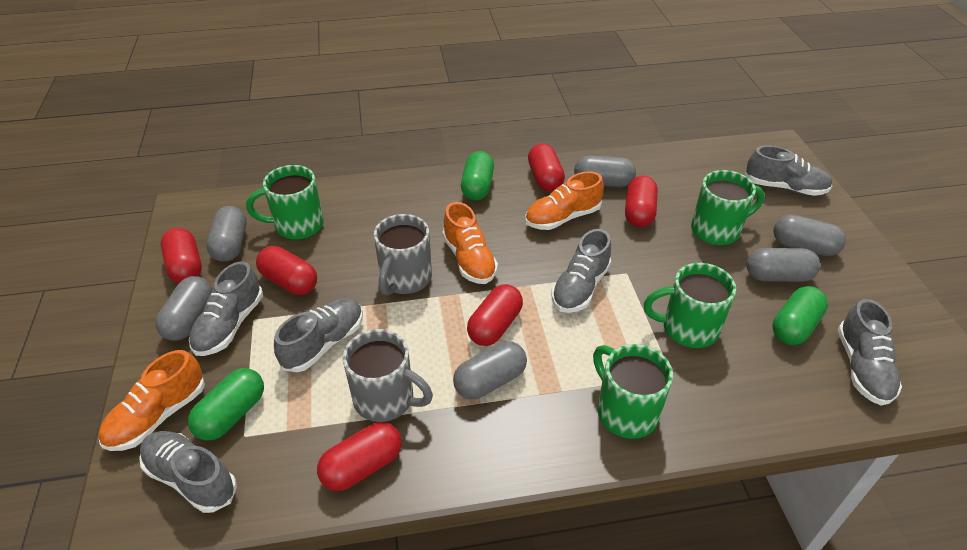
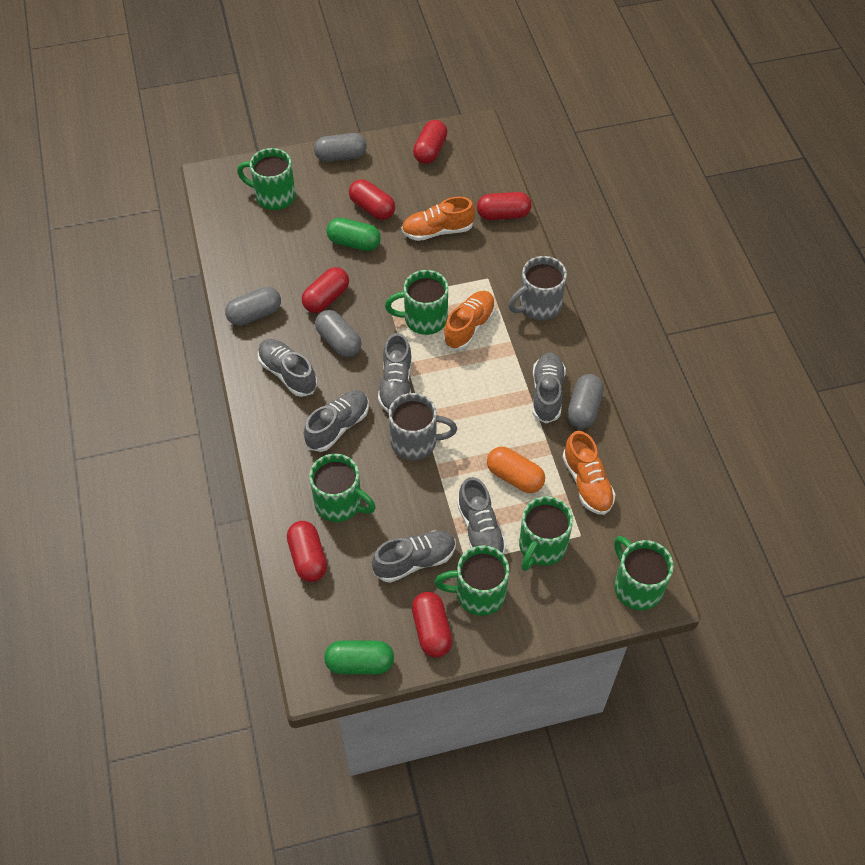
green capsule: [188,368,264,440] [461,151,494,200] [772,286,828,345] = 3 -> [324,640,394,674] [327,218,381,251] = 2
green mug: [246,165,324,240] [593,344,673,439] [644,263,736,348] [691,170,765,245] = 4 -> [237,148,296,210] [309,454,376,522] [385,270,448,335] [434,545,509,616] [519,496,573,571] [614,536,674,610] = 6
grey capsule: [155,276,212,341] [207,206,246,262] [453,341,527,399] [574,156,636,187] [746,248,820,282] [773,214,846,256] = 6 -> [225,287,281,326] [314,133,367,162] [315,310,362,358] [567,374,604,429] = 4
orange capsule: none = 0 -> [487,447,545,493] = 1

